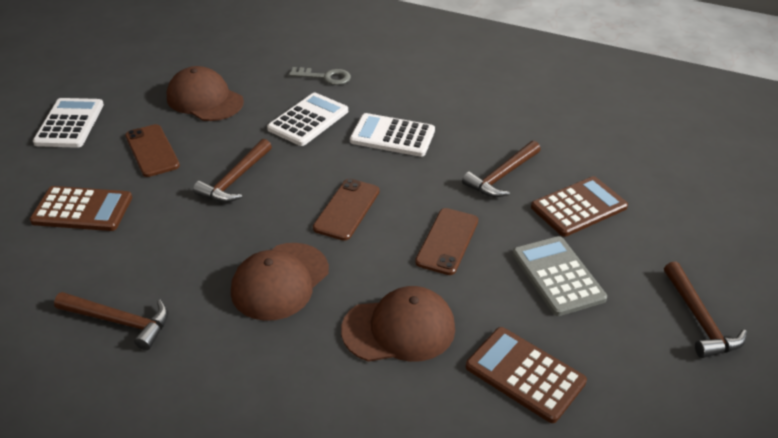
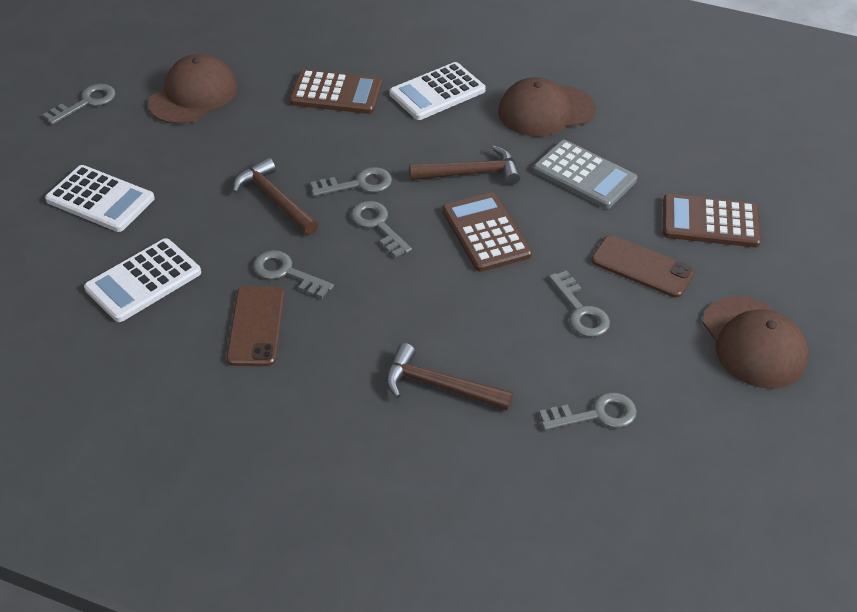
brown hammer: [54,292,168,350] [193,139,272,202] [462,141,541,197] [664,261,747,358] = 4 -> [233,158,318,235] [386,343,513,411] [409,145,520,185] = 3
brown phone: [125,124,180,177] [313,179,380,241] [415,208,478,275] = 3 -> [226,286,284,366] [591,235,695,298] = 2
grey key: [289,67,351,85] = 1 -> [42,84,116,125] [253,250,334,298] [310,167,392,196] [351,201,412,258] [539,392,637,430] [549,270,610,337] = 6

